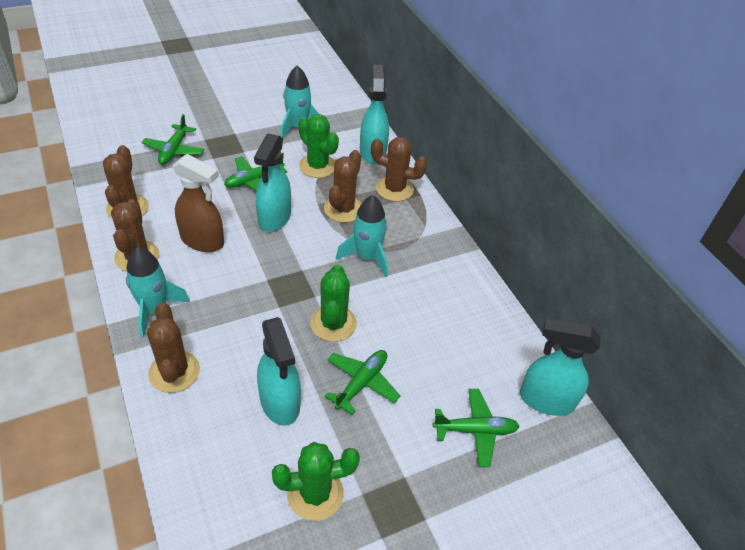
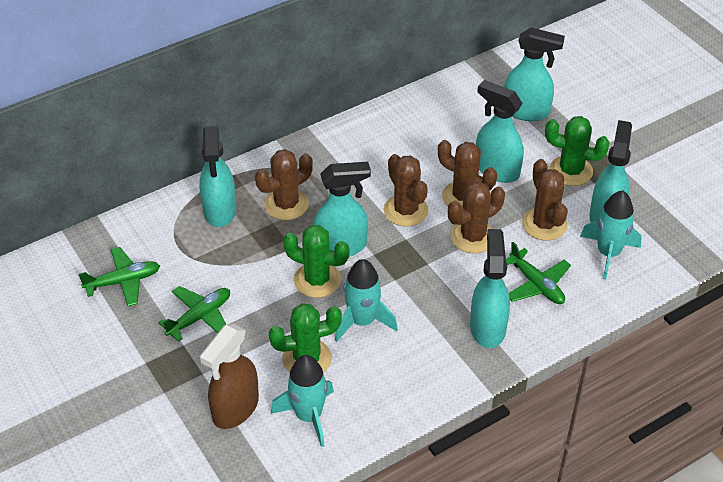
green plane: [141,114,204,165] [224,153,287,191] [325,350,400,415] [433,389,520,467] = 4 -> [78,247,160,306] [158,286,230,342] [506,242,571,304] = 3
turquoise spray bottle: [254,133,291,232] [257,317,301,426] [360,65,389,164] [520,318,600,416] = 4 -> [199,126,236,227] [313,162,371,257] [470,229,510,348] [476,80,524,183] [504,27,565,121] [589,120,632,223] = 6

